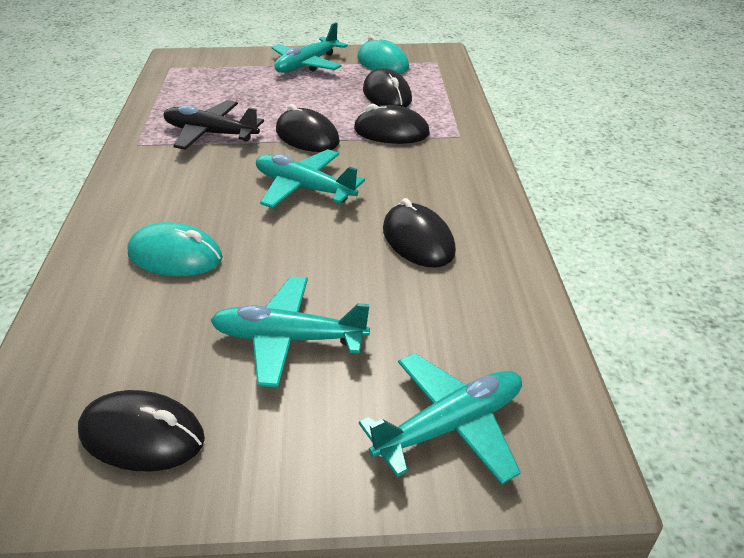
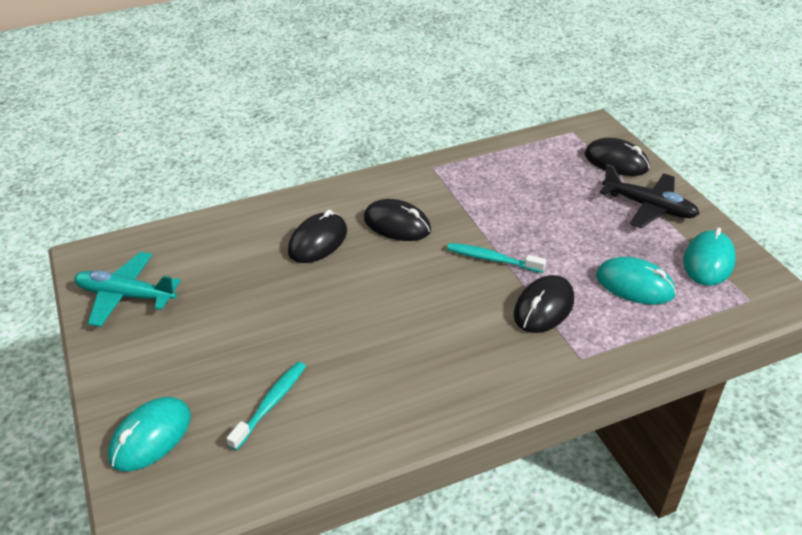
black mouse: [78,390,205,471] [276,104,340,152] [354,104,430,144] [363,68,412,107] [383,198,456,268] = 5 -> [288,210,347,263] [364,199,431,241] [514,275,574,333] [585,138,650,176] = 4
turquoise mouse: [127,222,223,276] [358,36,409,74] = 2 -> [108,397,191,471] [596,257,676,305] [683,227,736,286] = 3
turquoise plane: [211,276,370,388] [256,149,365,208] [271,22,348,73] [359,353,522,484] = 4 -> [74,252,181,327] = 1
turquoise toothbrush: none = 0 -> [226,362,306,450] [447,243,546,273] = 2

